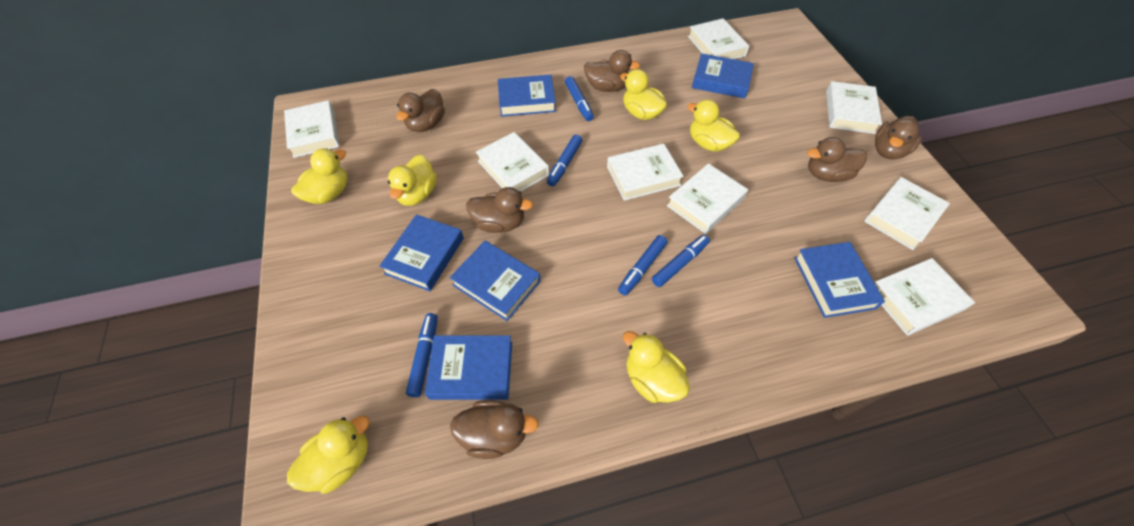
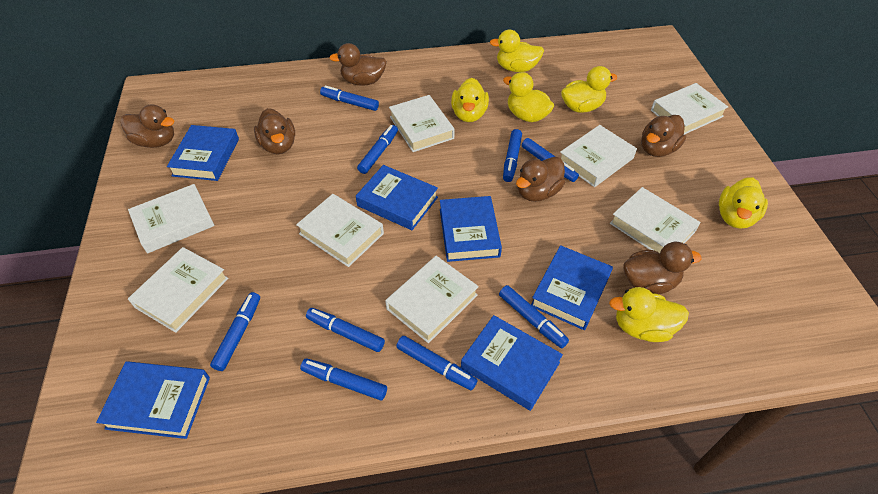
blue marker: [406,313,438,397] [547,135,582,186] [565,76,594,121] [618,235,668,295] [652,235,710,287] = 5 -> [210,292,260,371] [300,358,387,401] [306,308,385,352] [320,85,379,111] [357,125,398,174] [396,336,477,390] [499,285,569,348] [503,129,522,182] [522,138,579,182] = 9

